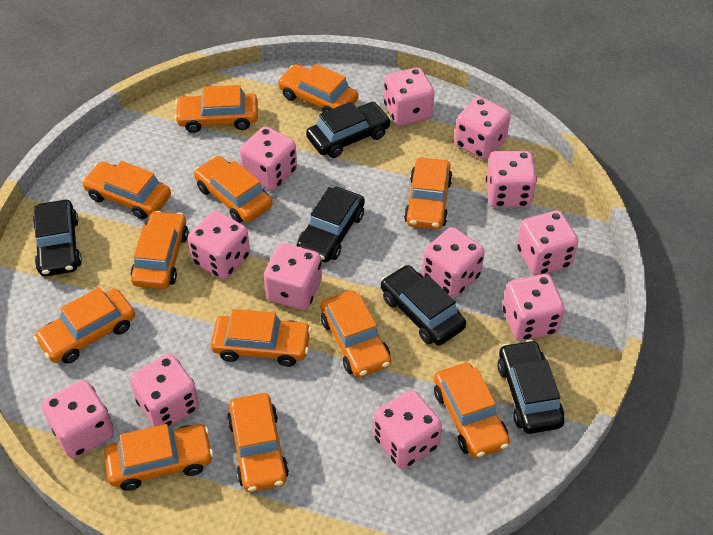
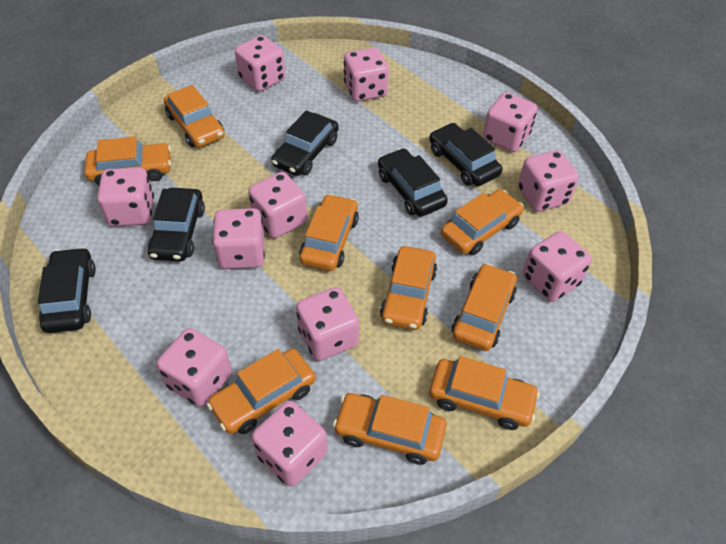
orange car: [34,287,135,364] [82,161,171,219] [104,424,213,491] [130,211,188,289] [175,85,258,133] [194,156,272,223] [211,309,312,367] [227,393,289,492] [278,64,358,113] [320,291,391,378] [404,158,453,230] [434,363,510,459] = 12 -> [84,136,171,185] [164,85,225,147] [207,348,316,434] [299,194,359,271] [333,393,447,465] [380,246,437,330] [429,356,540,430] [441,189,524,255] [452,263,517,351] = 9
pink dice: [42,380,114,458] [130,354,199,427] [188,211,250,280] [240,126,297,191] [264,243,322,310] [373,390,442,469] [384,67,434,126] [422,227,485,297] [454,97,511,160] [486,151,537,208] [503,274,565,341] [517,210,578,276] = 12 -> [97,167,154,226] [157,328,232,407] [212,208,265,269] [235,35,285,92] [248,172,307,239] [252,401,327,487] [296,287,359,361] [344,47,389,102] [483,92,537,152] [518,150,579,212] [523,231,592,302] = 11

